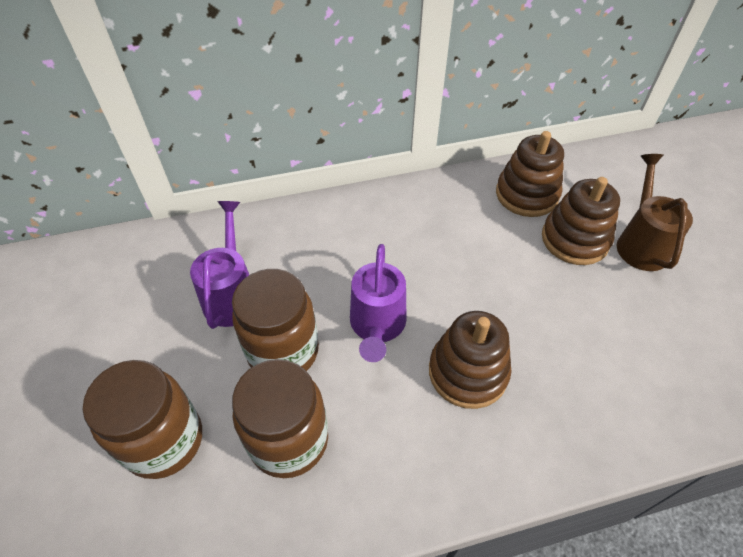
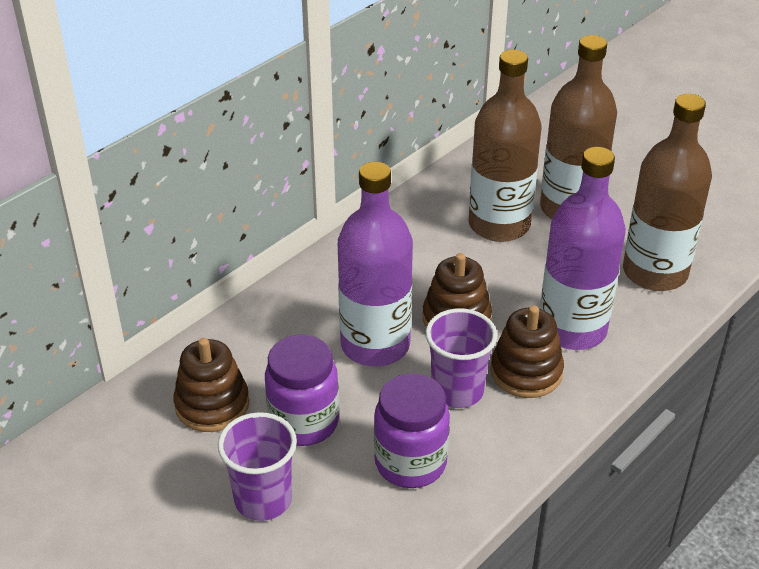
brown bottle: none = 0 -> [468,49,541,242] [540,35,617,219] [623,94,712,291] = 3
brown jar: [83,360,202,479] [232,269,319,371] [232,359,328,478] = 3 -> none = 0
brown watering can: [617,154,693,271] = 1 -> none = 0
purple bottle: none = 0 -> [338,162,413,366] [540,147,626,350] = 2
purple cup: none = 0 -> [218,412,297,521] [425,308,497,408] = 2
purple jar: none = 0 -> [265,335,339,446] [374,373,450,488] = 2
purple watering can: [190,201,249,329] [350,244,407,362] = 2 -> none = 0

